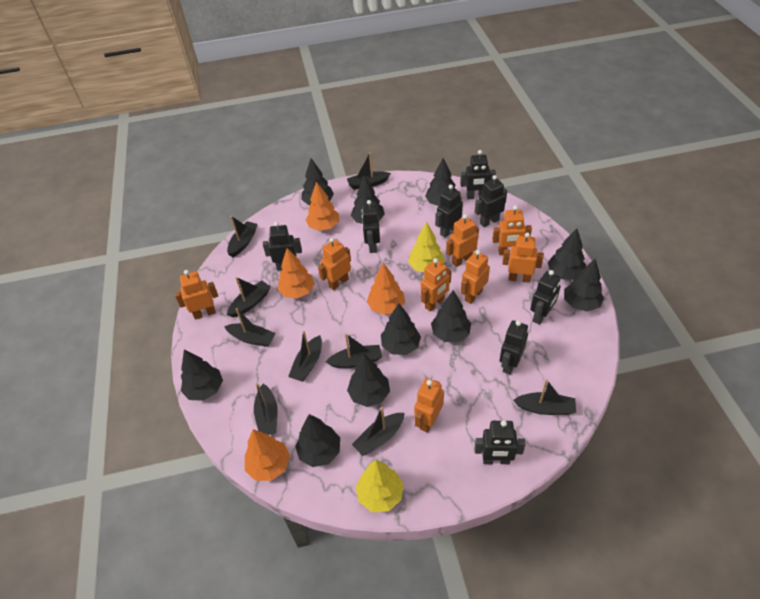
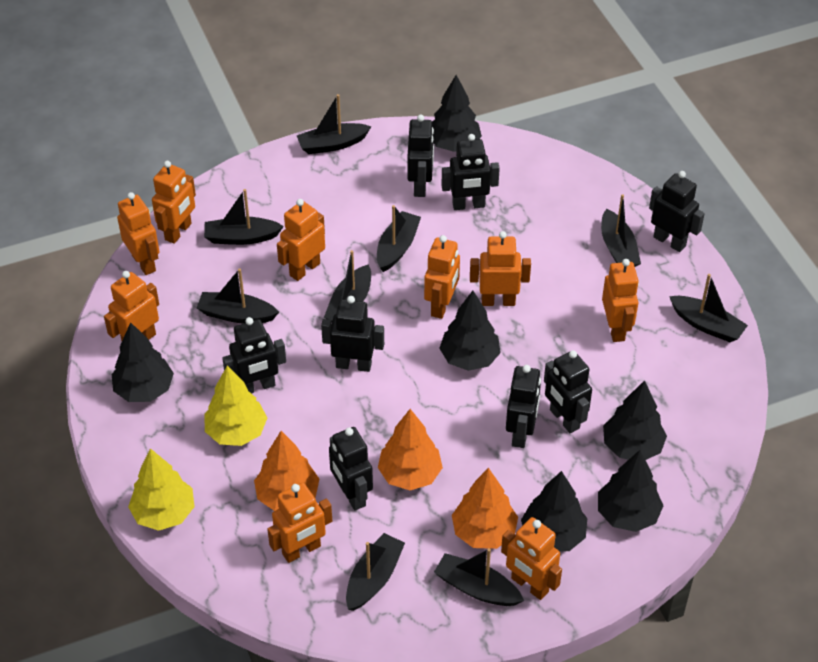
black tree: [181,349,223,401] [295,414,340,467] [302,158,334,205] [347,354,390,407] [351,175,385,224] [381,303,421,355] [425,158,458,206] [431,290,471,342] [548,229,586,280] [564,259,604,312] = 10 -> [111,322,174,402] [432,75,482,152] [439,291,501,371] [521,471,587,552] [598,450,664,532] [603,380,667,460] = 6
orange robot: [175,270,218,319] [318,238,351,290] [414,378,444,433] [421,258,452,312] [446,214,479,267] [461,250,490,304] [492,206,532,255] [503,232,544,283] = 8 -> [104,271,159,341] [117,192,160,275] [152,161,196,244] [267,483,332,563] [277,199,325,281] [424,235,460,319] [470,231,531,306] [501,517,562,600] [602,259,639,342] = 9
orange tree: [245,429,290,481] [277,248,315,298] [306,182,339,231] [367,263,405,315] = 4 -> [254,431,319,511] [378,409,443,490] [452,468,518,549] = 3

